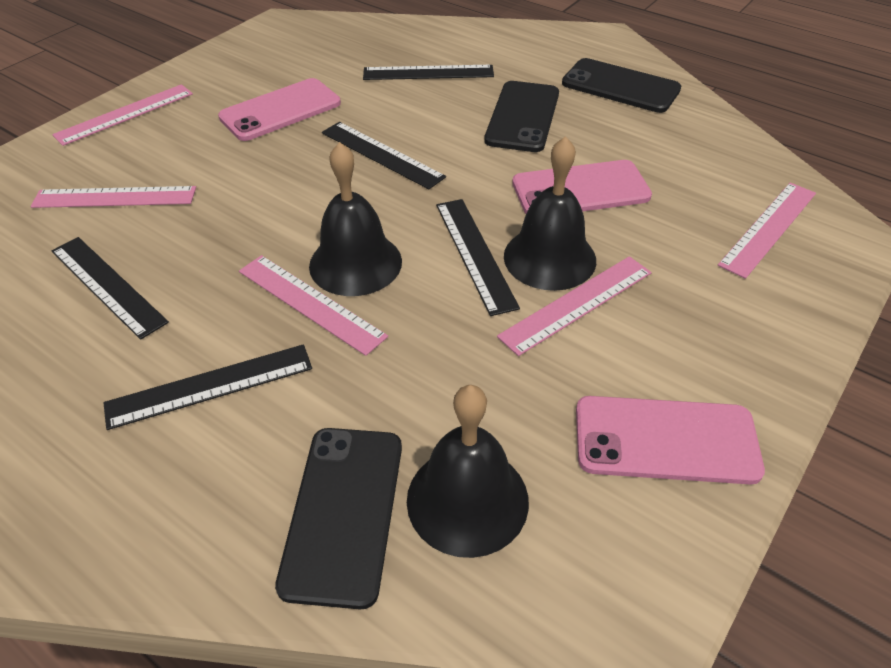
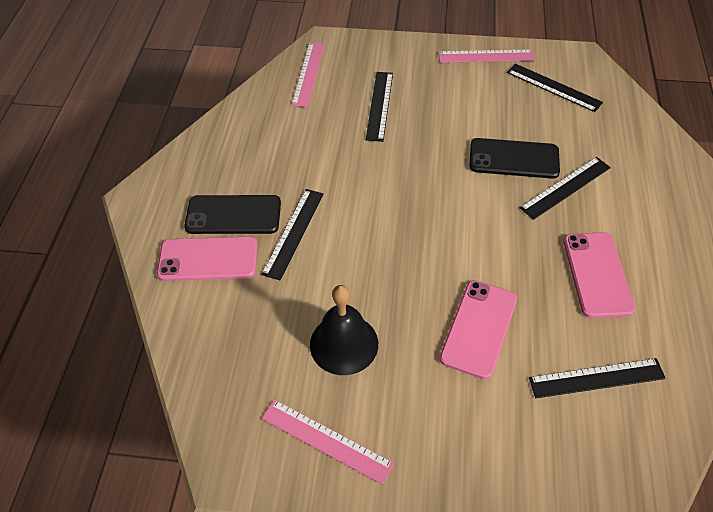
black bell: [309,142,402,296] [407,385,529,558] [504,136,596,291] = 3 -> [310,285,378,375] = 1
black phone: [275,428,402,609] [484,81,559,152] [562,58,681,113] = 3 -> [185,195,281,234] [469,138,560,179] = 2
pink ruler: [30,186,196,208] [52,84,193,146] [239,255,388,356] [497,256,652,356] [718,183,816,279] = 5 -> [262,399,394,485] [291,43,325,107] [439,49,535,63] = 3

